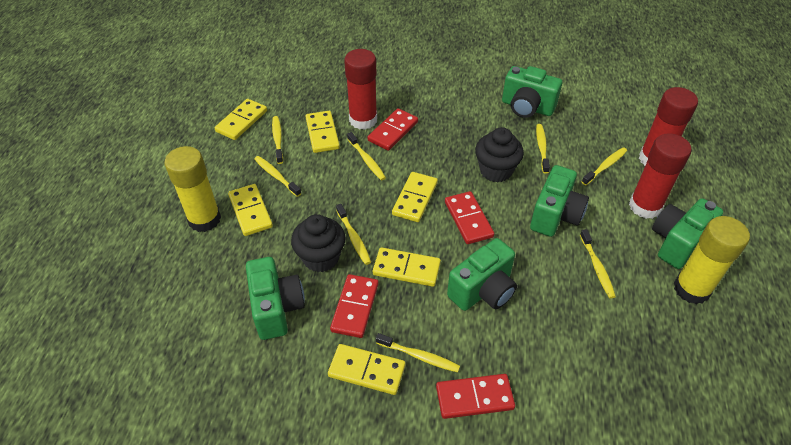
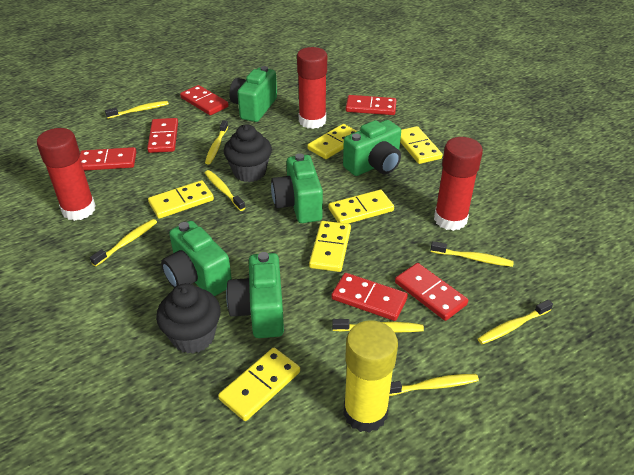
red domino: [330,274,379,338] [368,108,418,151] [436,374,515,419] [445,191,494,244] = 4 -> [80,147,136,171] [147,118,178,153] [180,85,229,115] [331,273,408,321] [346,95,396,115] [395,263,468,321] = 6
yellow glue stick: [164,146,221,232] [674,216,750,304] = 2 -> [343,320,398,433] = 1

